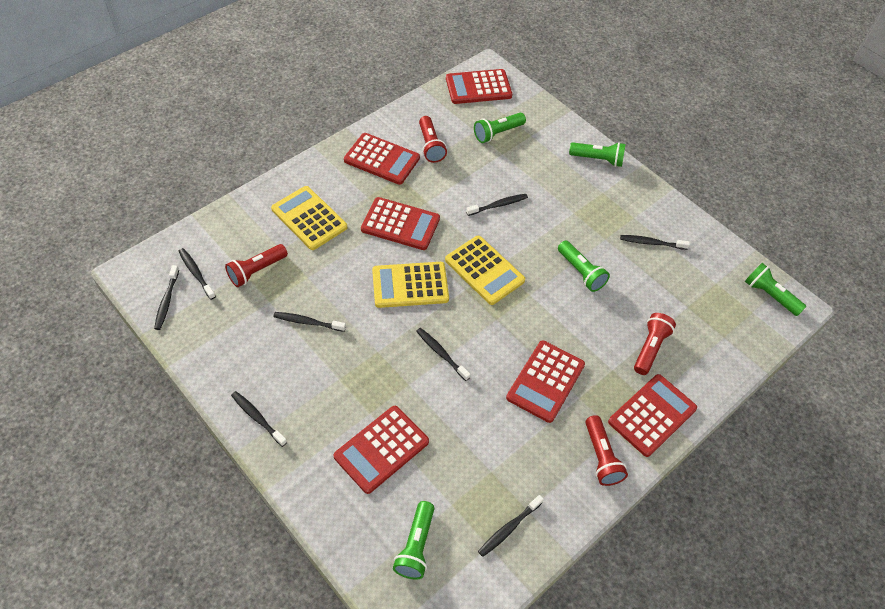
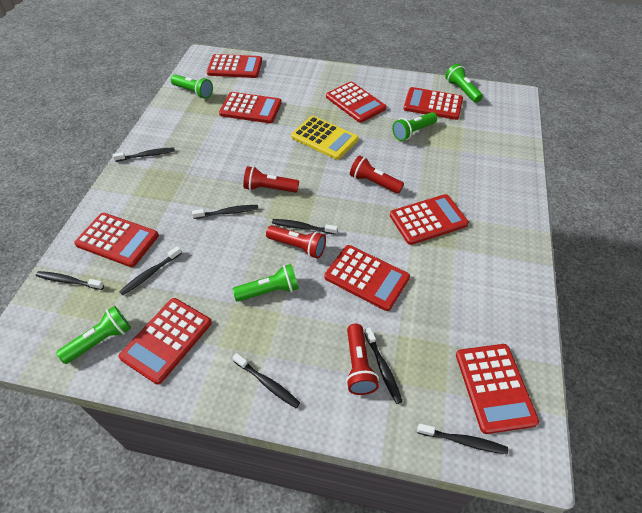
red calculator: [334,406,429,494] [344,133,420,185] [361,197,440,250] [446,69,512,104] [506,340,585,423] [608,374,697,457] = 6 -> [74,213,159,267] [119,298,212,384] [207,54,262,78] [219,92,282,123] [324,245,410,311] [326,82,387,123] [390,194,469,245] [403,87,463,120] [456,344,539,434] = 9
yellow calculator: [271,186,347,250] [372,262,449,308] [445,236,525,305] = 3 -> [291,116,359,160] = 1

